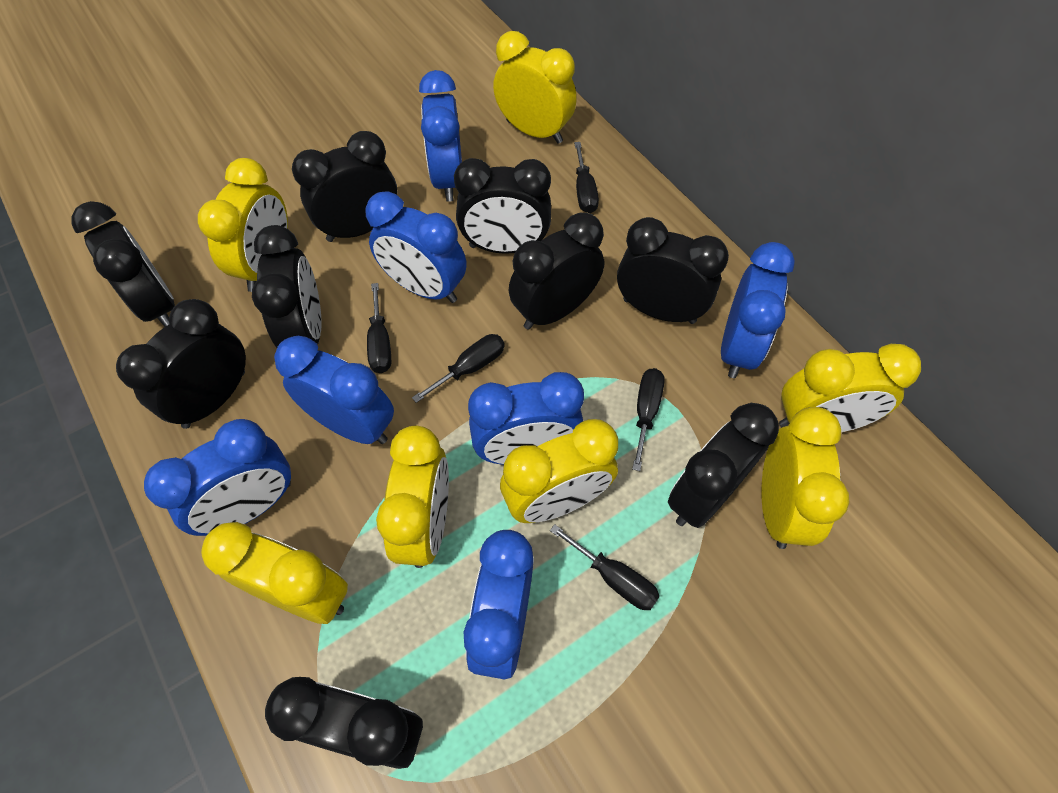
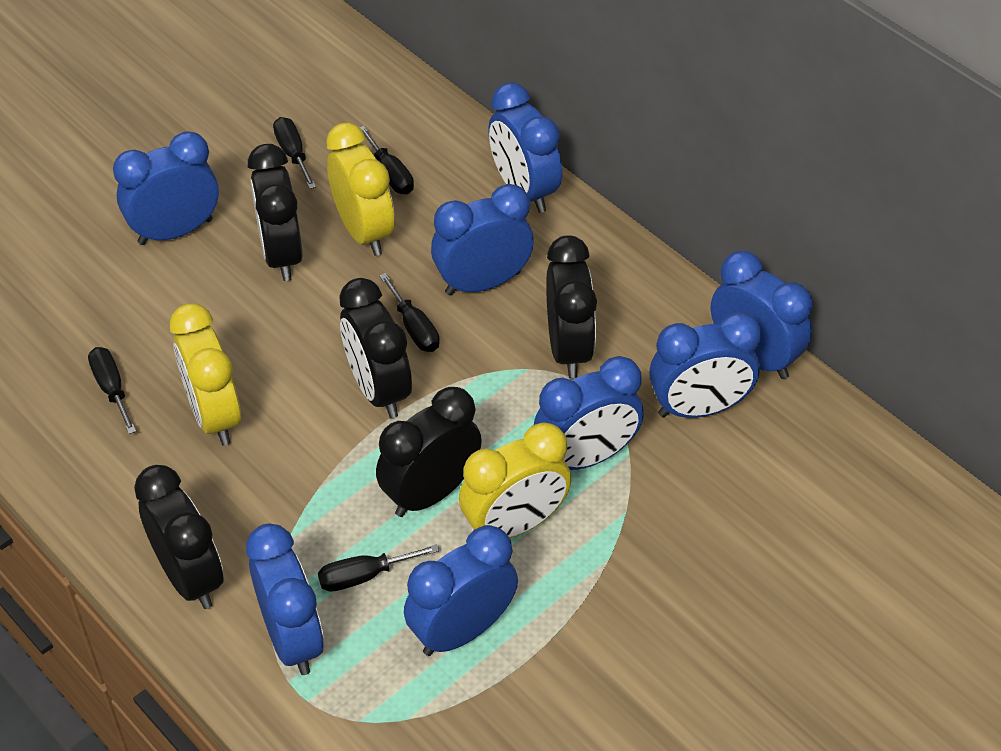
black clock: [72,201,175,327] [116,299,246,429] [252,225,322,348] [265,677,423,769] [292,131,397,242] [454,158,551,254] [509,213,604,330] [617,217,729,324] [668,403,779,528] = 9 -> [134,465,224,609] [248,144,303,281] [339,278,412,418] [376,387,482,517] [546,235,597,378] = 5
blue clock: [144,419,291,536] [274,336,394,444] [365,191,466,303] [419,70,462,202] [464,530,534,680] [468,372,584,465] [721,242,795,378] = 7 -> [113,132,219,245] [246,523,324,675] [404,525,518,656] [431,184,534,296] [488,82,562,213] [534,356,644,470] [649,312,761,418] [711,251,813,379] = 8
yellow clock: [198,158,288,292] [201,522,348,624] [376,426,449,568] [493,31,577,144] [500,419,618,523] [761,407,850,549] [779,344,921,432] = 7 -> [170,303,241,445] [326,122,395,256] [459,422,571,538] = 3

